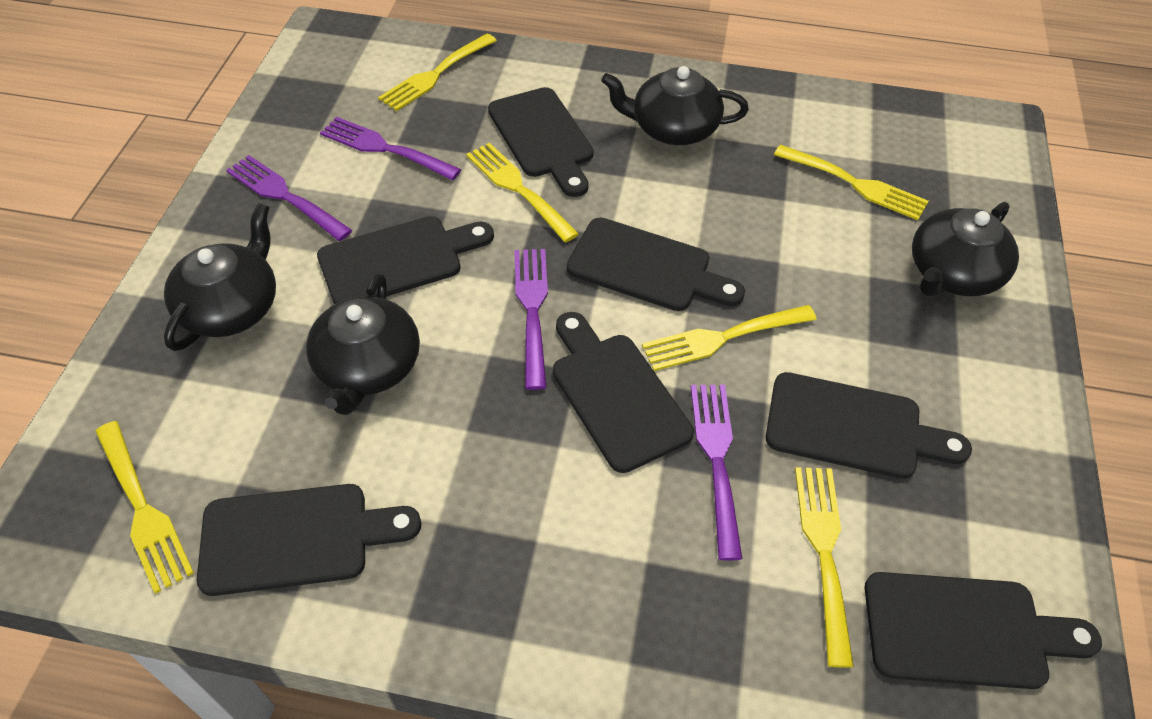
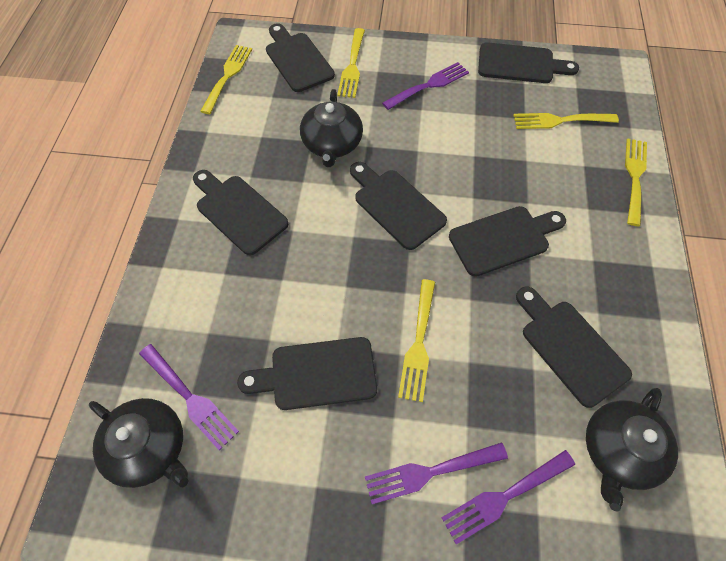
black teapot: [164,203,276,351] [306,273,420,415] [601,66,749,145] [912,202,1019,296] = 4 -> [89,398,189,488] [300,89,363,167] [586,388,678,512] = 3
yellow fork: [95,421,194,594] [378,34,497,111] [466,142,579,242] [642,305,817,371] [774,145,929,220] [795,467,854,668] = 6 -> [200,45,252,114] [337,28,365,98] [398,279,435,402] [514,113,619,129] [625,138,647,226] = 5

